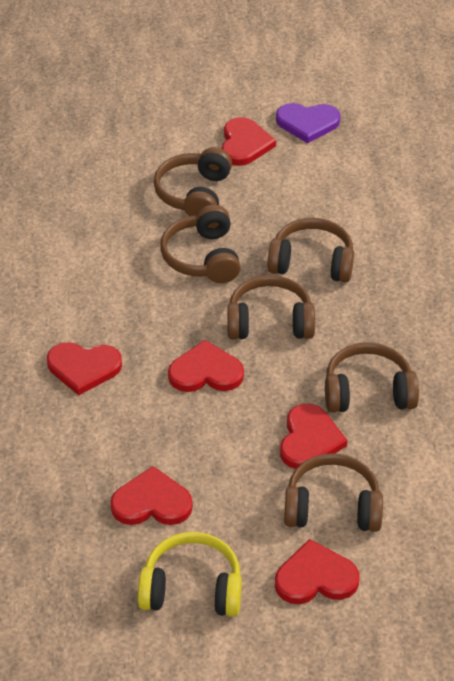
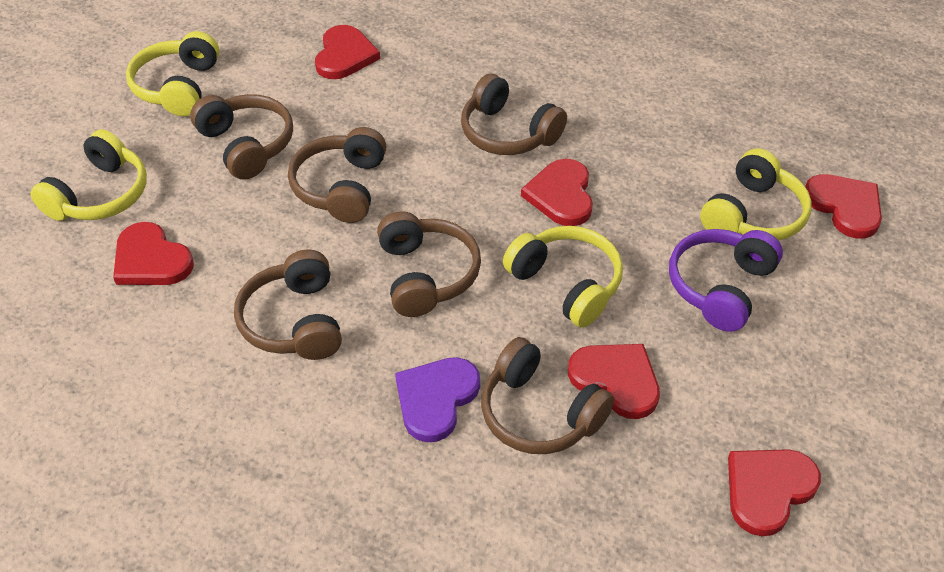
purple headphones: none = 0 -> [669,229,783,332] = 1
yellow headphones: [138,532,242,617] = 1 -> [31,130,147,221] [126,31,219,116] [503,226,623,328] [700,148,812,240] = 4

